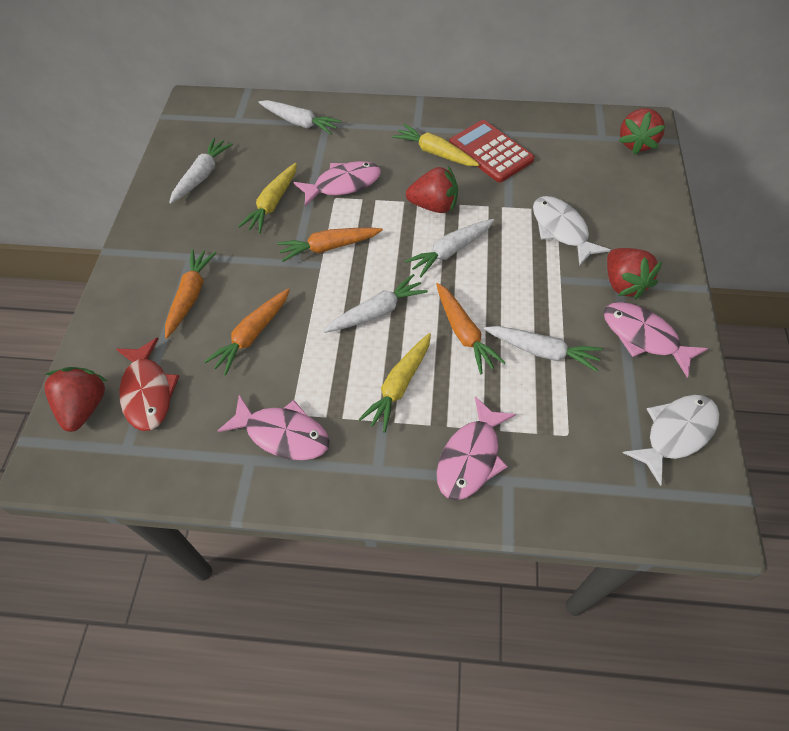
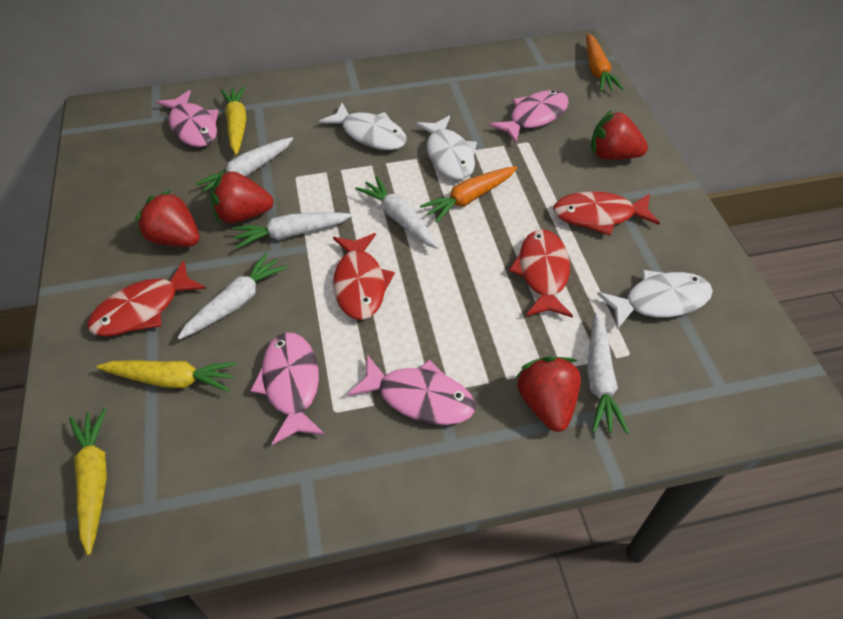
orange carrot: [165,249,216,338] [204,288,290,375] [277,227,383,262] [436,283,506,374] = 4 -> [420,166,517,223] [586,34,624,92] = 2
red calculator: [449,120,535,182] = 1 -> none = 0
red fish: [116,337,179,431] = 1 -> [87,260,206,336] [333,233,395,320] [509,229,573,318] [553,191,660,236] = 4
white fish: [533,196,610,266] [623,395,720,486] = 2 -> [319,103,407,150] [415,116,477,180] [597,270,713,329] = 3

